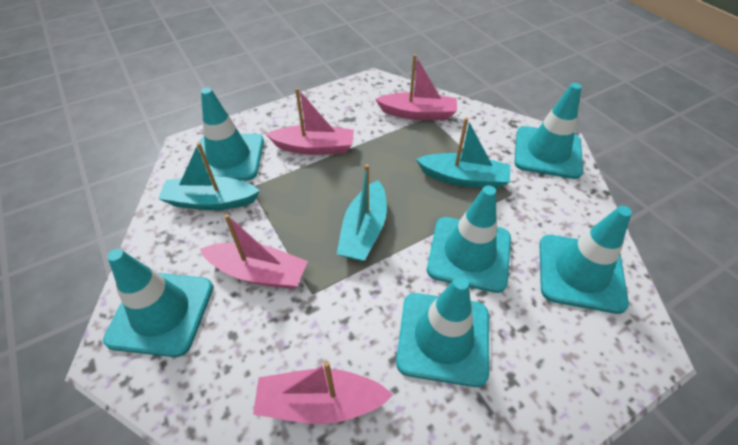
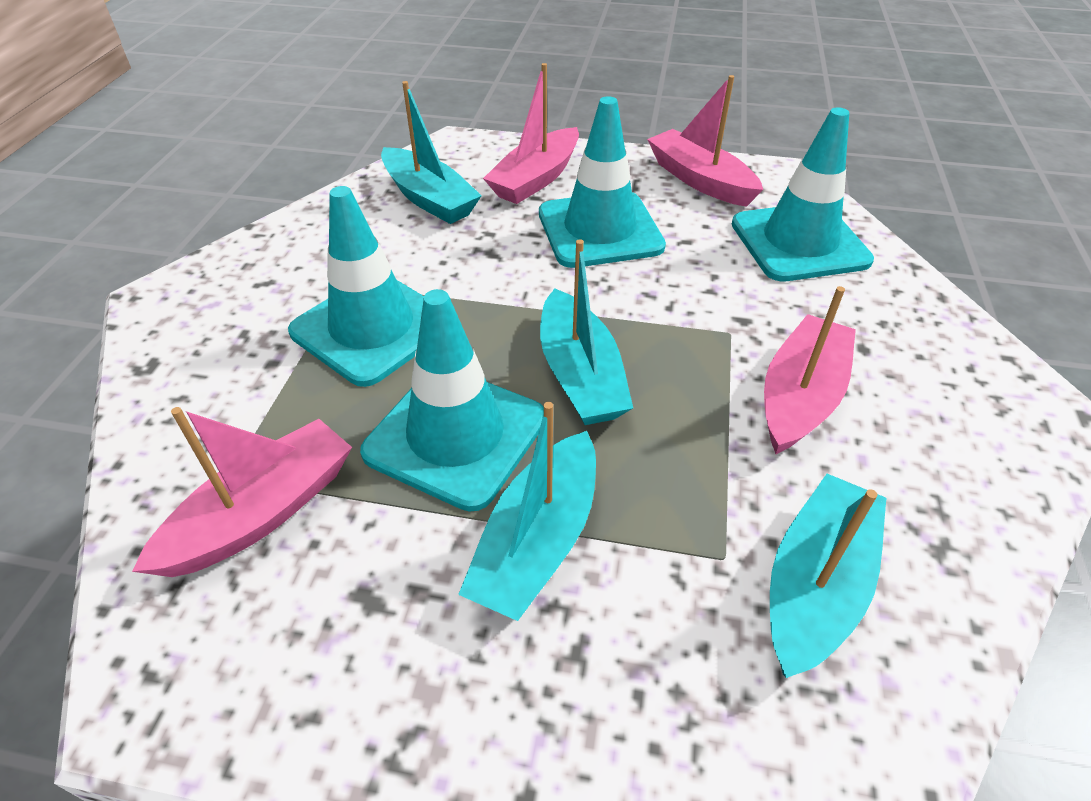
turquoise boat: [158,142,260,210] [337,164,387,261] [416,117,510,189] = 3 -> [381,81,482,224] [458,402,596,621] [540,239,633,425] [770,474,886,678] = 4
turquoise traffic cone: [103,249,213,357] [198,87,264,181] [396,276,489,387] [427,185,511,293] [514,83,583,179] [539,206,632,314] = 6 -> [288,186,424,387] [360,289,544,512] [539,96,666,268] [732,107,874,281] = 4

